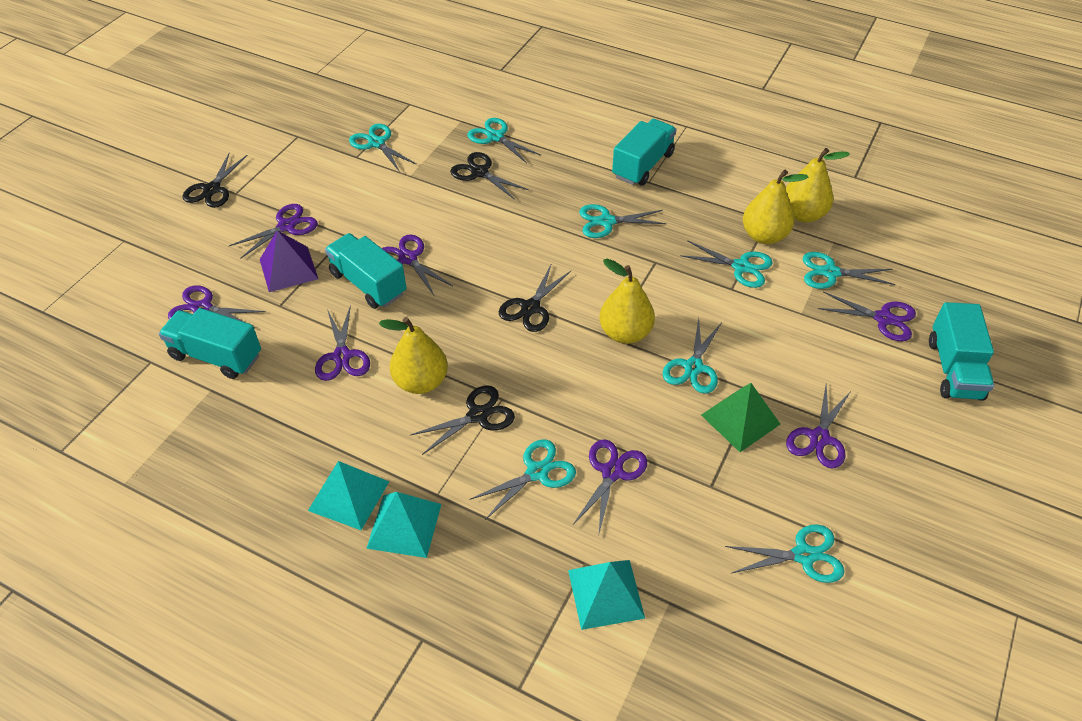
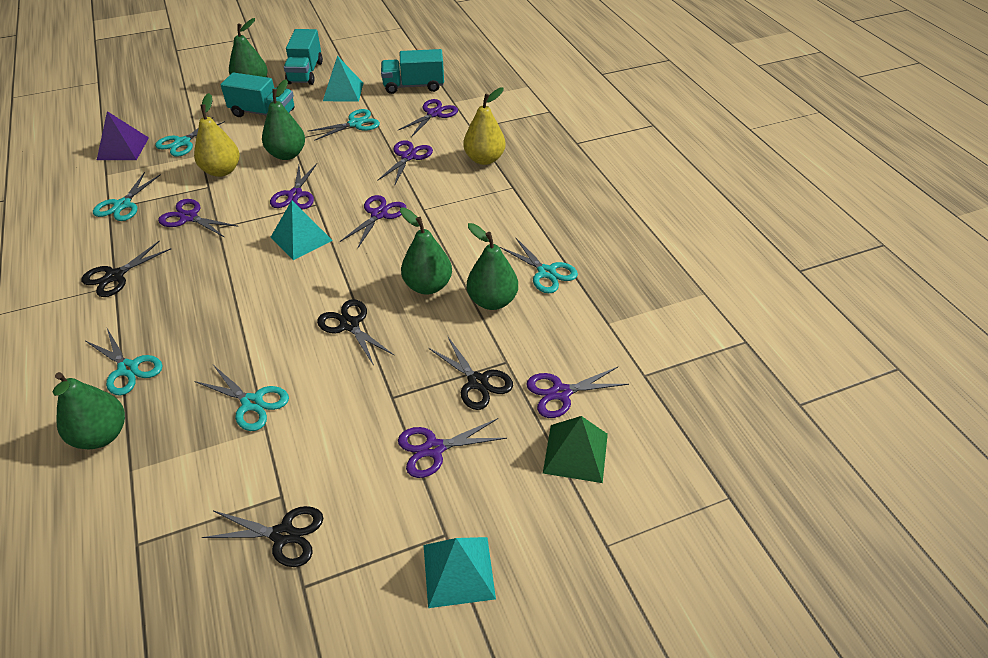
green pear: none = 0 -> [53,372,125,449] [229,18,268,77] [262,79,305,160] [400,208,452,294] [467,223,518,310] = 5
turquoise scissors: [349,124,417,172] [467,118,541,163] [469,439,576,520] [579,204,667,238] [663,318,722,394] [680,240,773,288] [725,524,845,583] [803,252,895,289] = 8 -> [86,328,163,396] [93,172,161,221] [155,117,225,157] [194,365,289,431] [309,109,380,141] [500,237,578,293] = 6
turquoise truck: [159,308,261,379] [325,233,407,309] [612,119,676,186] [929,302,994,401] = 4 -> [220,72,294,117] [284,29,323,85] [381,49,444,94] = 3
yellow pear: [379,317,448,394] [599,259,655,344] [743,170,808,244] [786,148,850,222] = 4 -> [194,93,240,177] [463,88,506,165] = 2

